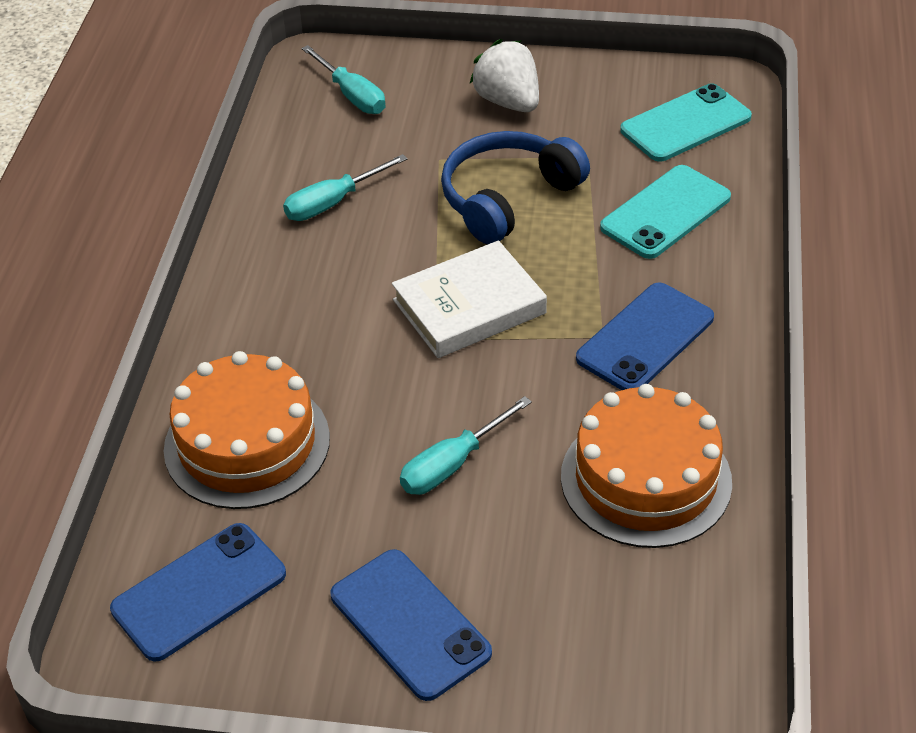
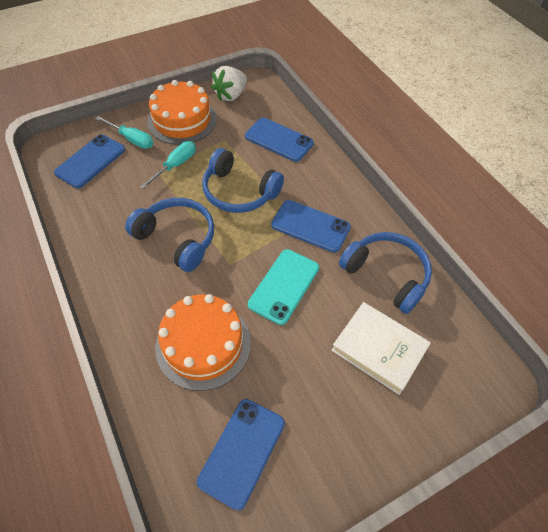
blue headphones: [441,131,590,244] = 1 -> [125,198,214,272] [202,148,284,213] [339,232,432,314] = 3
blue phone: [110,523,286,662] [331,549,492,701] [576,282,714,390] = 3 -> [54,135,125,188] [197,399,285,511] [245,118,314,162] [271,200,351,253] = 4
turquoise phone: [600,165,731,259] [620,83,752,162] = 2 -> [248,249,319,325] = 1
turquoise screwdriver: [283,154,408,221] [301,45,386,114] [400,396,532,495] = 3 -> [96,116,153,149] [140,141,196,189] = 2

